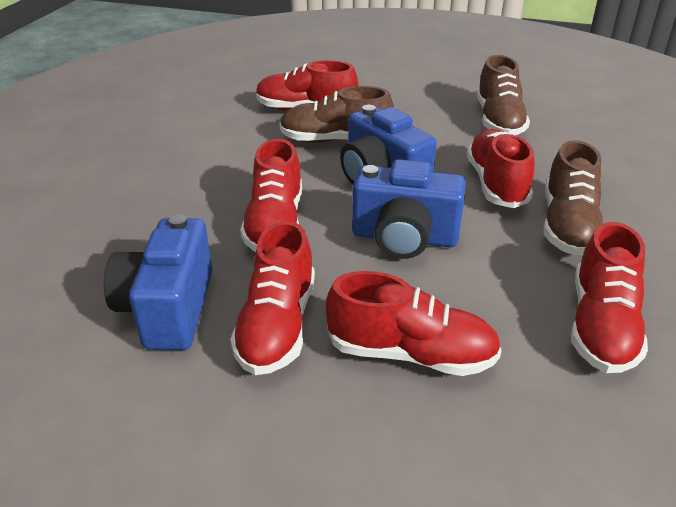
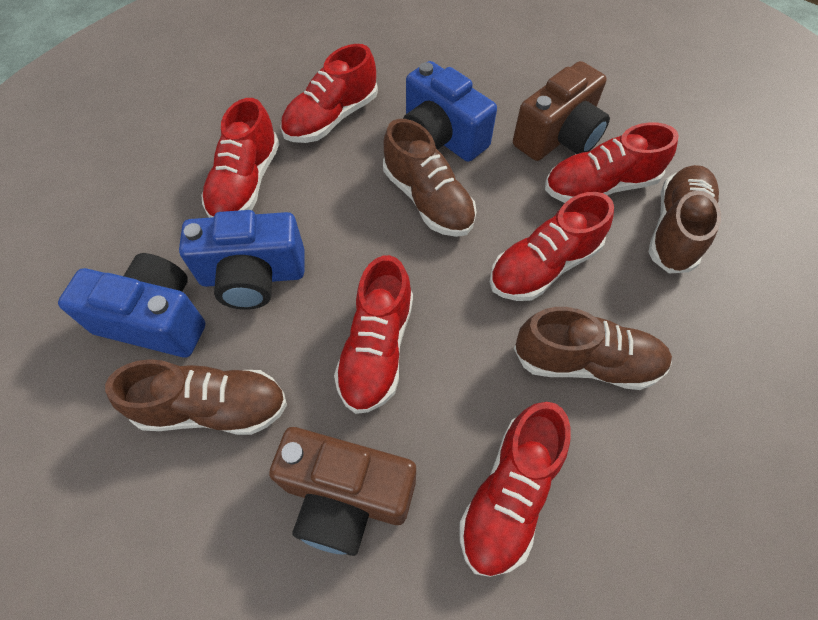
brown camera: none = 0 -> [269,427,416,556] [513,61,610,161] = 2
brown shoe: [280,86,394,143] [477,55,530,135] [544,140,603,255] = 3 -> [105,359,287,435] [383,119,476,237] [514,307,672,390] [648,165,721,274] = 4

